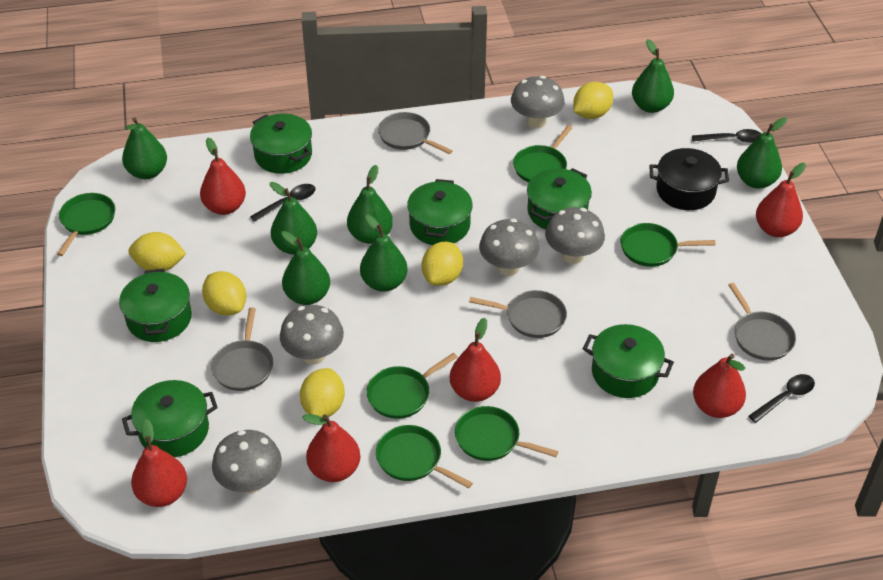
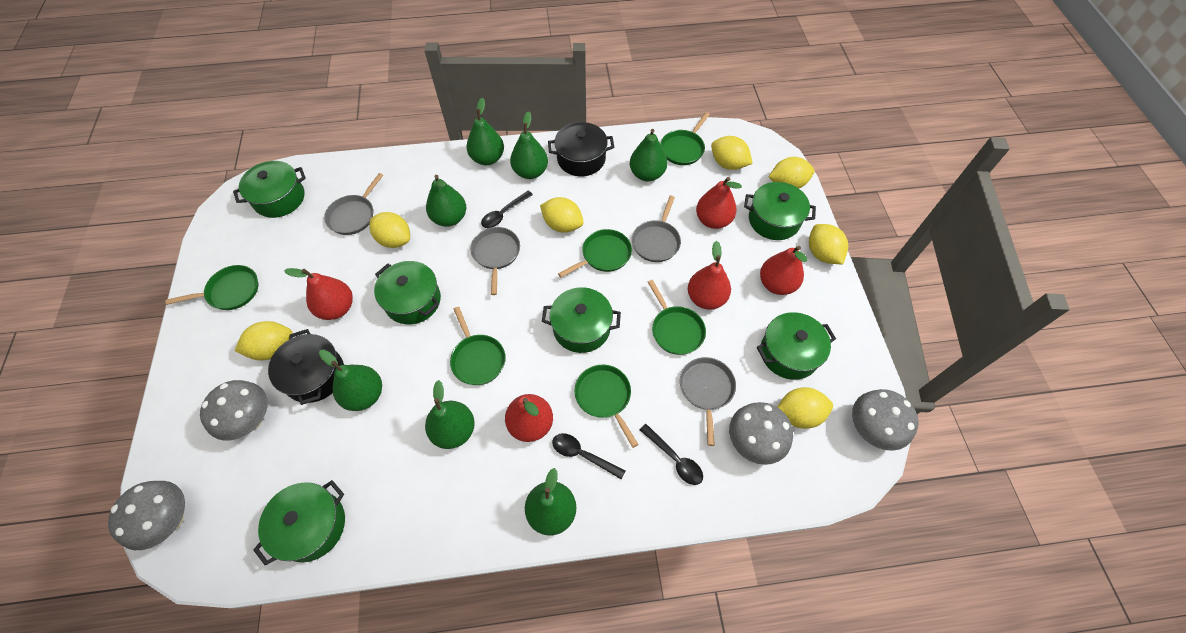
black pot: [649,148,729,210] = 1 -> [268,329,344,405] [548,122,614,176] = 2
grey mushroom: [212,430,282,494] [280,305,344,365] [479,219,539,276] [511,76,565,128] [545,207,605,264] = 5 -> [108,481,185,550] [200,380,268,441] [729,402,793,465] [852,389,919,451] = 4
red pear: [131,419,187,507] [200,138,246,215] [302,414,360,482] [450,318,501,402] [693,354,746,418] [756,163,806,237] = 6 -> [284,268,353,320] [505,394,553,442] [688,241,731,310] [696,177,742,229] [760,246,807,295] = 5
yellow lemon: [128,232,186,271] [202,271,246,315] [300,368,345,417] [422,242,463,286] [573,82,613,119] = 5 -> [235,321,293,360] [369,212,410,248] [540,197,584,233] [711,136,753,170] [769,157,814,188] [777,387,833,429] [809,224,848,264] = 7

